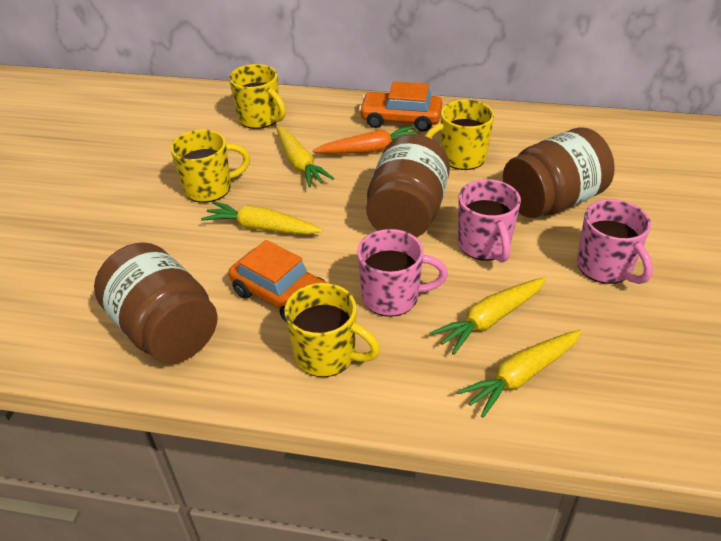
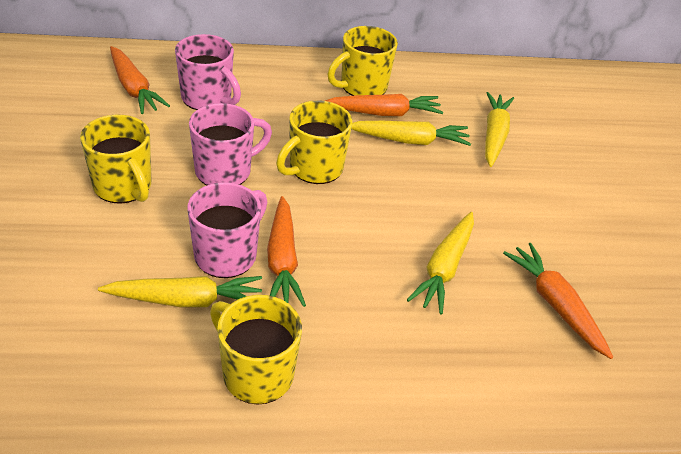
brown jar: [94,242,218,364] [366,134,450,238] [503,127,615,218] = 3 -> none = 0
orange car: [228,240,328,322] [359,81,442,132] = 2 -> none = 0
orange carrot: [313,126,419,154] = 1 -> [110,46,170,114] [267,196,306,307] [325,94,443,116] [503,243,613,359] = 4

